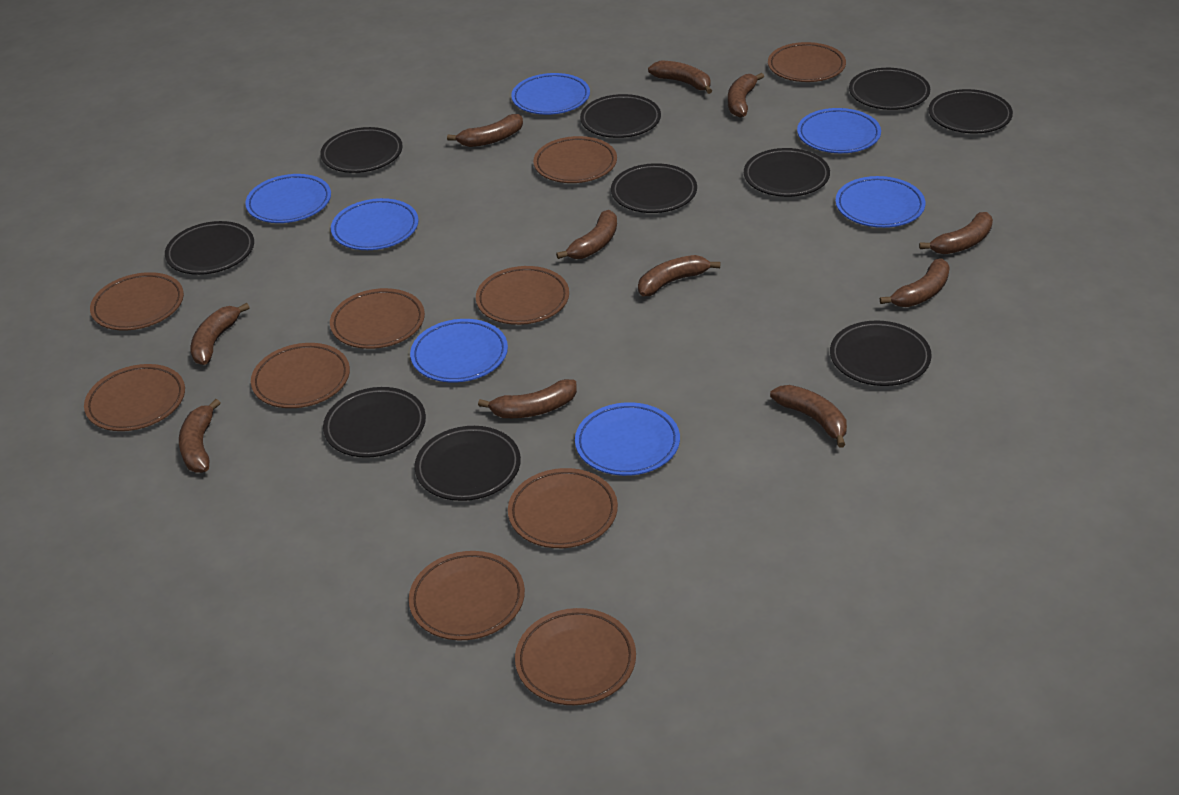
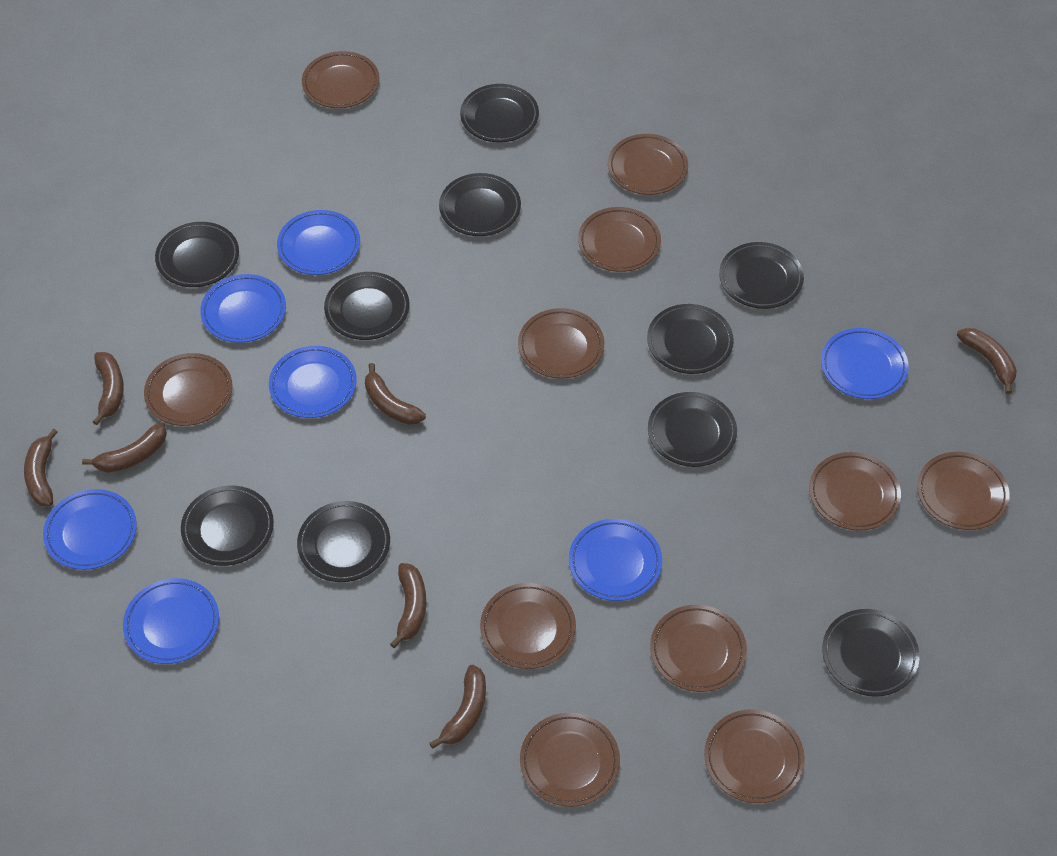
brown banana: [179,399,220,473] [191,303,250,365] [447,114,523,147] [478,379,577,418] [556,210,617,259] [638,255,720,296] [648,61,712,94] [728,73,764,118] [770,385,847,448] [880,258,950,307] [919,212,993,254] = 11 -> [24,428,58,506] [82,423,167,473] [93,352,124,425] [365,363,426,425] [390,563,426,648] [430,665,486,749] [957,328,1017,394] = 7
brown plate: [84,364,185,431] [90,272,184,331] [251,343,350,408] [330,288,425,349] [409,551,525,640] [476,266,569,325] [508,468,618,548] [515,608,636,705] [533,136,617,183] [768,42,846,82] = 10 -> [144,353,233,426] [302,51,380,108] [480,583,576,669] [518,308,604,379] [520,713,620,807] [578,207,661,272] [608,134,688,195] [650,605,747,692] [704,709,805,803] [809,452,901,530] [917,452,1009,530] = 11

